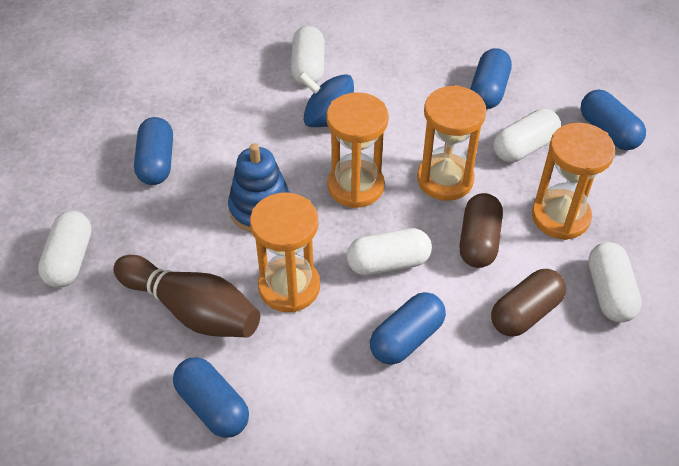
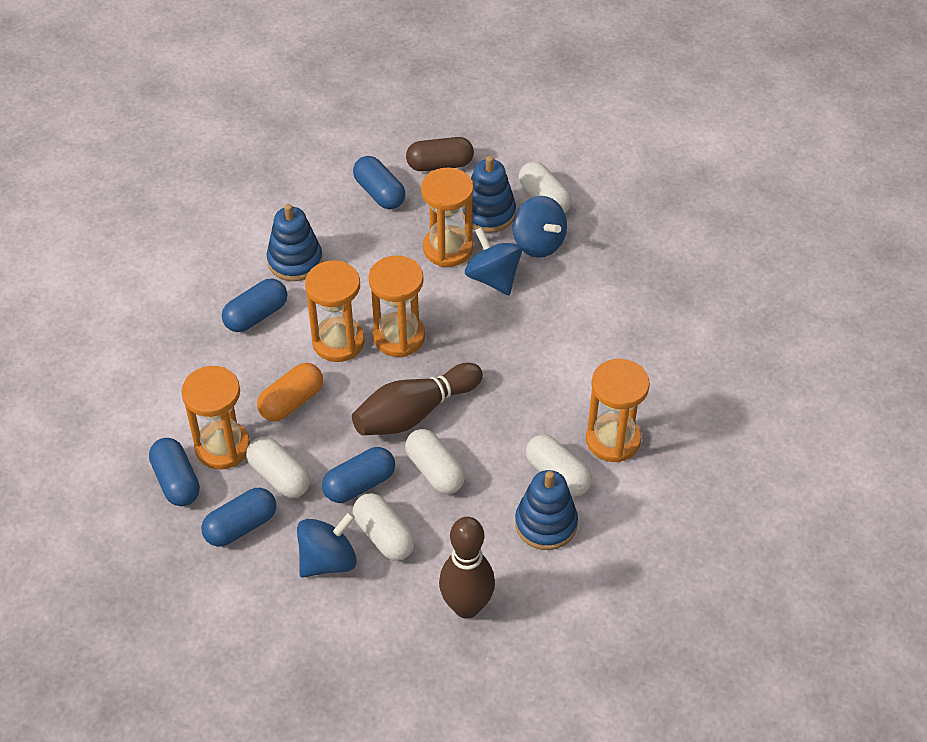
blue spinning top: [298,72,354,127] = 1 -> [297,512,357,578] [465,227,522,295] [513,196,567,258] = 3
blue stacking toy: [228,143,290,232] = 1 -> [267,204,323,281] [462,156,516,233] [515,470,578,550] = 3
brown bowling pin: [114,255,260,337] = 1 -> [352,363,483,436] [439,517,495,619] = 2
brown capsule: [459,193,503,268] [491,269,566,337] = 2 -> [406,137,474,171] = 1
orange capsule: none = 0 -> [257,363,323,421] = 1
orange hourglass: [250,192,320,313] [326,92,389,208] [417,85,486,201] [532,123,615,240] = 4 -> [181,366,250,470] [305,260,365,362] [369,255,425,357] [421,168,474,267] [586,359,650,463] = 5

